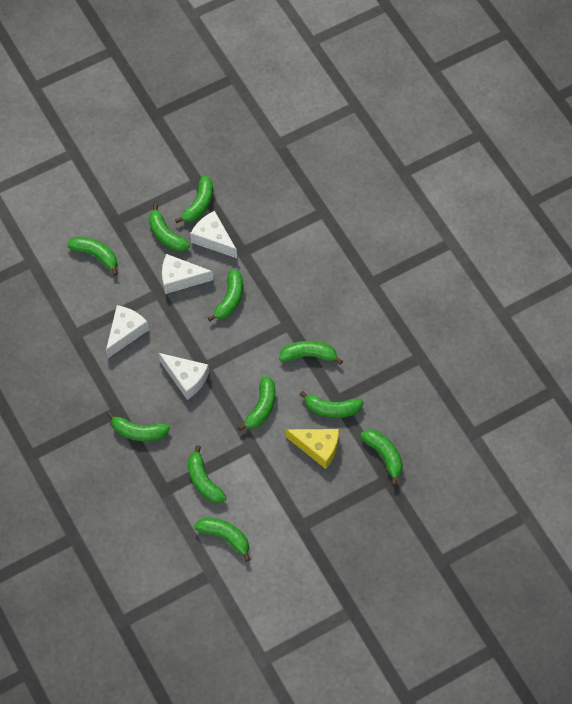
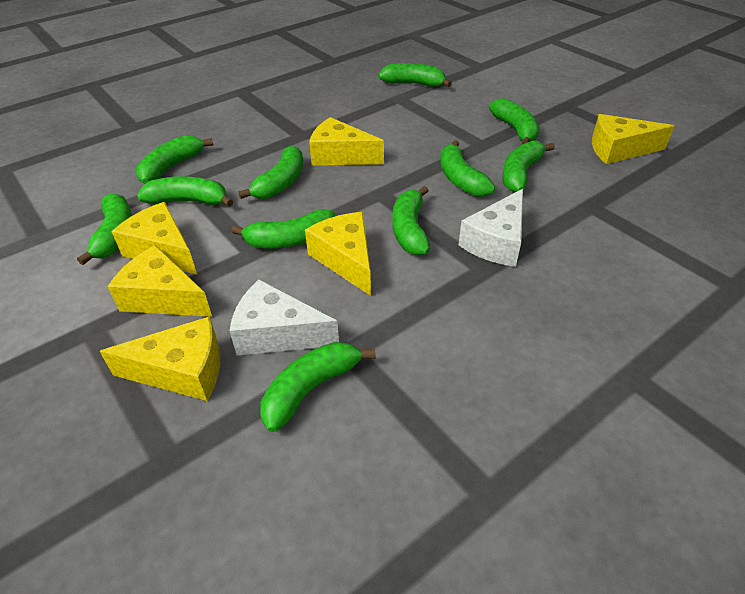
white cheese: [106,305,149,359] [159,353,209,400] [162,254,213,294] [190,211,237,258] = 4 -> [230,280,339,355] [459,189,523,267] = 2
yellow cheese: [286,429,339,469] = 1 -> [99,316,220,401] [107,245,212,317] [112,202,197,275] [305,212,371,296] [309,117,384,166] [592,114,675,164] = 6

